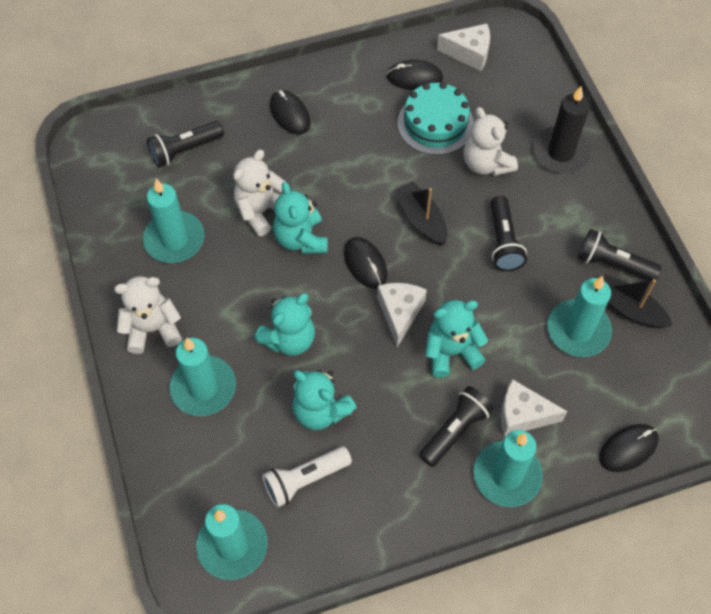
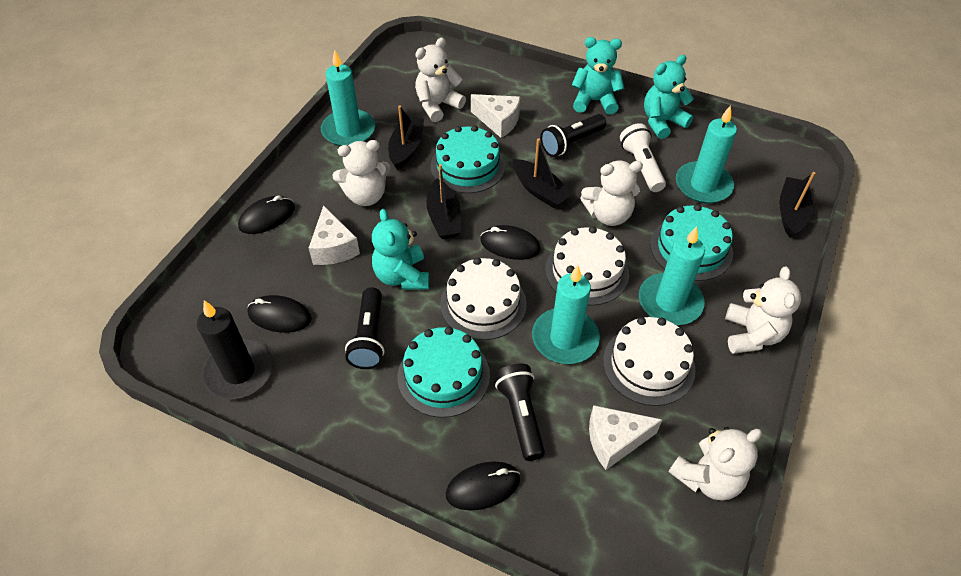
black boat: [394,181,447,246] [603,274,673,328] = 2 -> [388,106,424,170] [427,164,461,239] [513,138,573,208] [779,172,815,238] = 4
black flashlight: [147,121,224,168] [419,386,494,467] [490,196,527,271] [578,229,662,282] = 4 -> [345,287,385,369] [494,364,545,461] [540,114,606,157] = 3
turquoise cake: [397,82,474,155] = 1 -> [398,327,490,418] [430,125,505,193] [650,204,733,281] = 3
turquoise candle: [143,179,205,263] [170,338,236,416] [196,504,268,580] [473,430,543,507] [547,276,612,357] = 5 -> [321,50,375,146] [532,265,600,364] [639,226,705,325] [676,105,737,203] = 4
turquoise teddy bear: [254,293,315,356] [273,182,328,254] [292,370,357,430] [425,300,488,378] = 4 -> [372,209,429,290] [571,37,624,114] [644,55,694,139] = 3
white cake: none = 0 -> [440,257,527,340] [545,226,629,306] [603,317,695,406] = 3
white teddy bear: [114,276,182,354] [233,150,286,237] [464,107,518,176] = 3 -> [332,140,391,206] [415,38,466,122] [580,161,643,226] [669,427,762,500] [725,267,801,354] = 5

